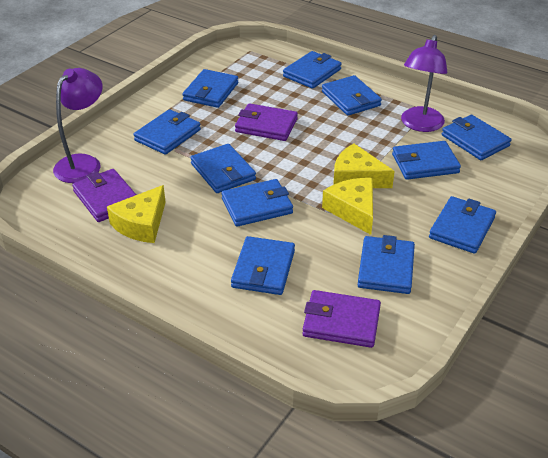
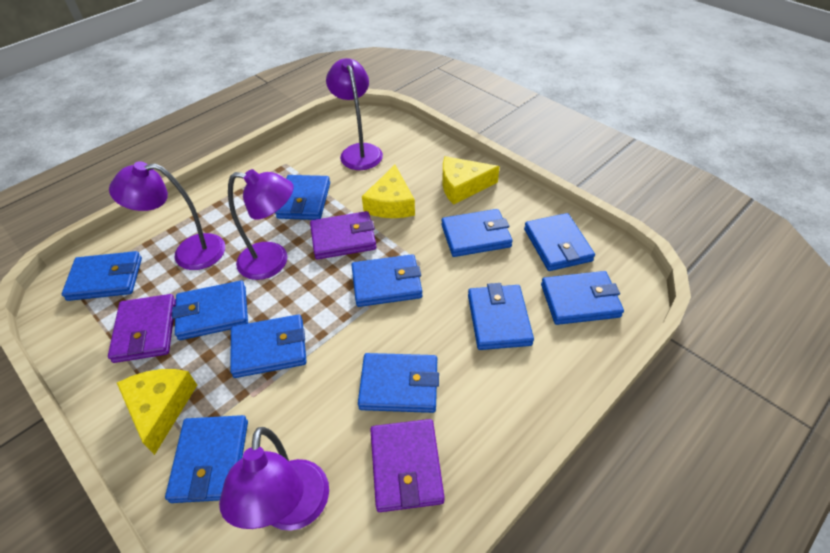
purple lamp: [53,68,102,183] [401,35,447,132] = 2 -> [109,161,225,270] [219,427,329,531] [228,169,294,280] [326,58,383,170] = 4

